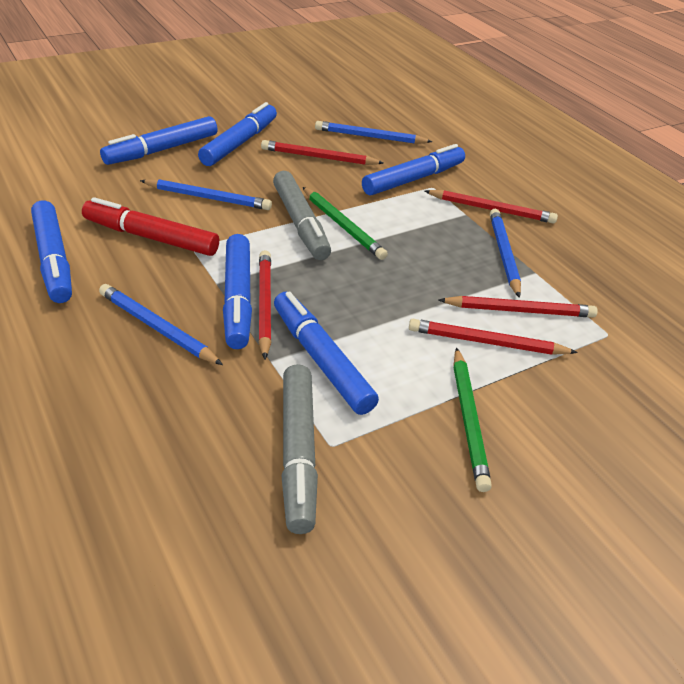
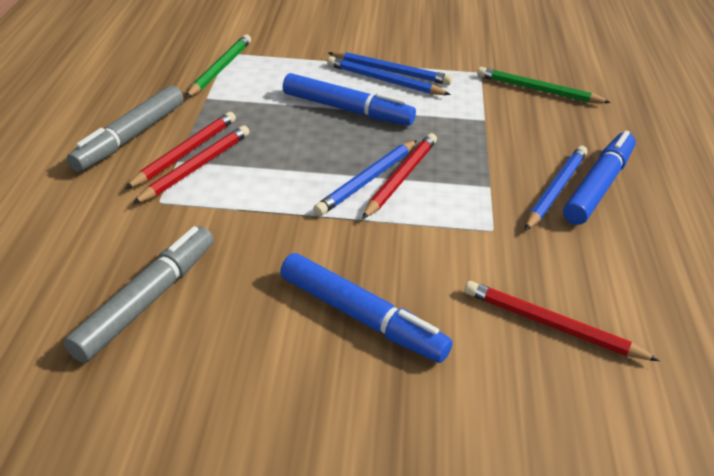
blue marker: [31,200,72,303] [100,116,218,165] [198,102,277,166] [223,234,252,349] [274,291,379,415] [362,144,465,196] = 6 -> [280,253,453,363] [283,73,416,125] [563,131,636,225] = 3
red marker: [82,197,219,256] = 1 -> none = 0
red pencil: [258,250,271,359] [261,140,384,165] [409,319,578,355] [425,190,558,224] [438,296,598,318] = 5 -> [125,112,236,189] [133,125,250,204] [362,133,437,219] [465,281,660,361] = 4

